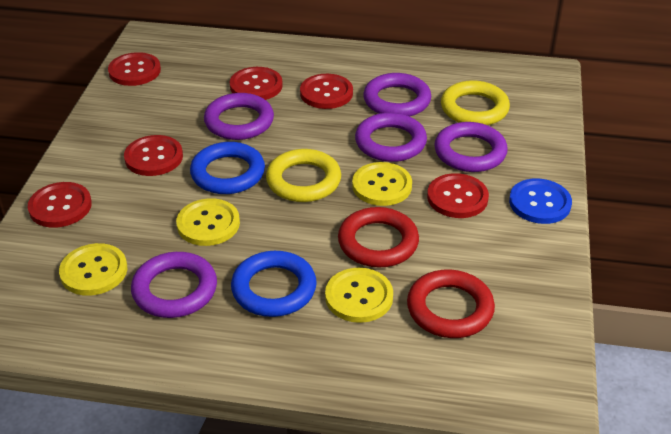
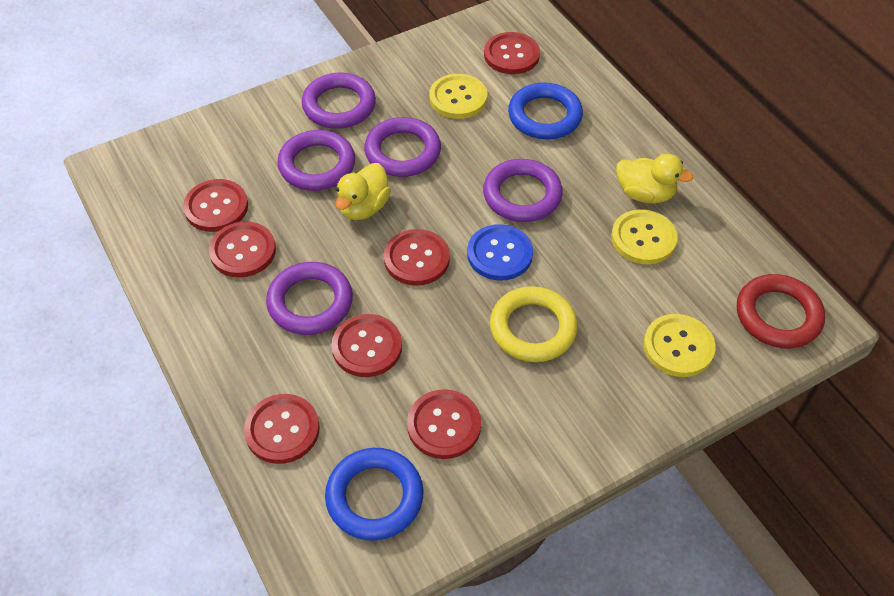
red button: [28,182,92,228] [108,52,161,86] [124,135,183,176] [230,67,283,100] [300,74,353,109] [427,173,489,218] = 6 -> [183,179,248,232] [209,221,276,278] [244,394,320,464] [331,314,402,377] [384,229,450,286] [407,389,481,459] [484,32,540,74] = 7
red ring: [338,207,419,268] [407,270,495,338] = 2 -> [737,274,825,349] = 1
yellow button: [59,243,127,296] [176,198,240,246] [325,268,393,323] [352,162,412,206] = 4 -> [429,74,487,119] [611,209,678,264] [643,314,716,377] = 3
yellow duck: none = 0 -> [335,163,391,220] [616,154,693,203] = 2
yellow ring: [266,149,341,202] [441,80,510,125] = 2 -> [490,286,578,362] = 1

